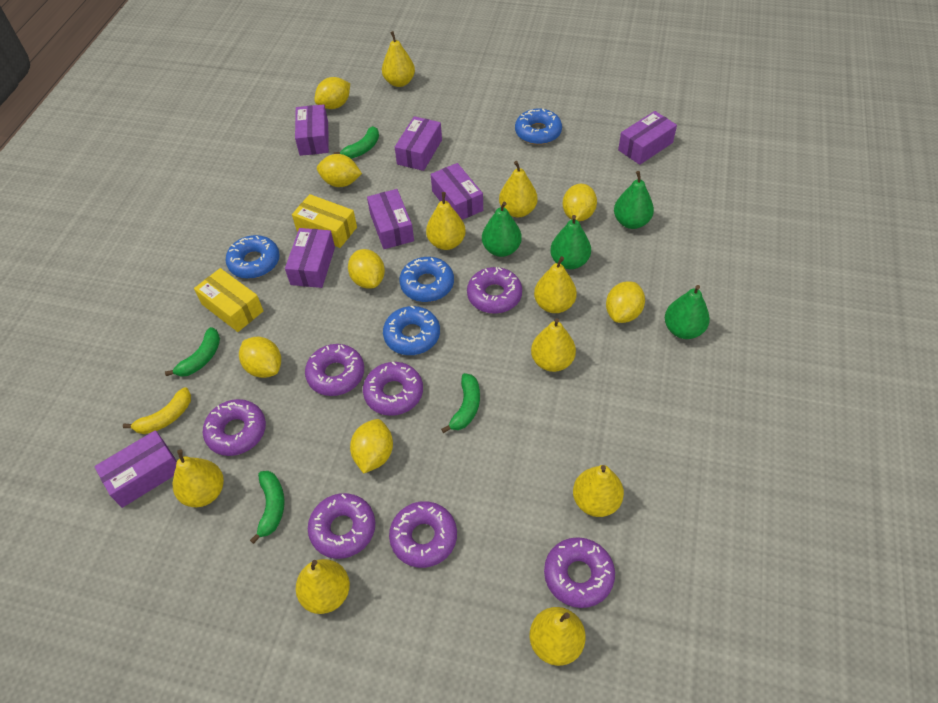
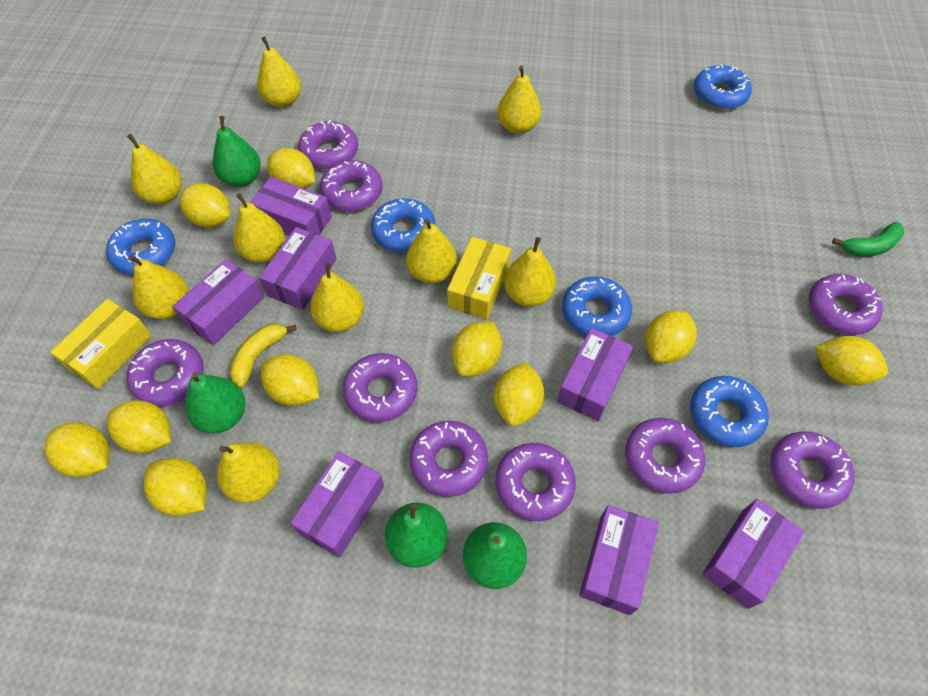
blue donut: [226,235,280,279] [383,305,440,355] [399,257,454,302] [515,108,562,145] = 4 -> [106,219,175,275] [371,198,436,253] [562,277,632,336] [690,376,769,447] [694,64,752,110] = 5
green banana: [165,327,220,377] [250,471,285,544] [334,126,379,159] [441,373,480,433] = 4 -> [832,222,904,257] = 1
purple donut: [203,399,266,456] [305,344,364,396] [308,493,375,559] [363,362,423,416] [389,501,457,568] [467,267,522,314] [544,537,615,608] = 7 -> [127,339,204,407] [298,120,358,169] [320,160,383,211] [343,353,417,422] [409,421,488,497] [496,443,576,521] [625,418,705,494] [770,431,854,509] [809,274,883,335] = 9
yellow lemon: [239,337,281,378] [315,77,350,109] [317,154,362,187] [348,249,385,289] [350,419,393,473] [563,184,597,221] [606,281,645,323] = 7 -> [45,422,110,477] [107,400,171,453] [144,458,207,516] [180,183,231,227] [261,354,319,406] [267,148,315,189] [452,322,502,377] [494,362,544,427] [645,311,697,363] [815,336,888,386] = 10

